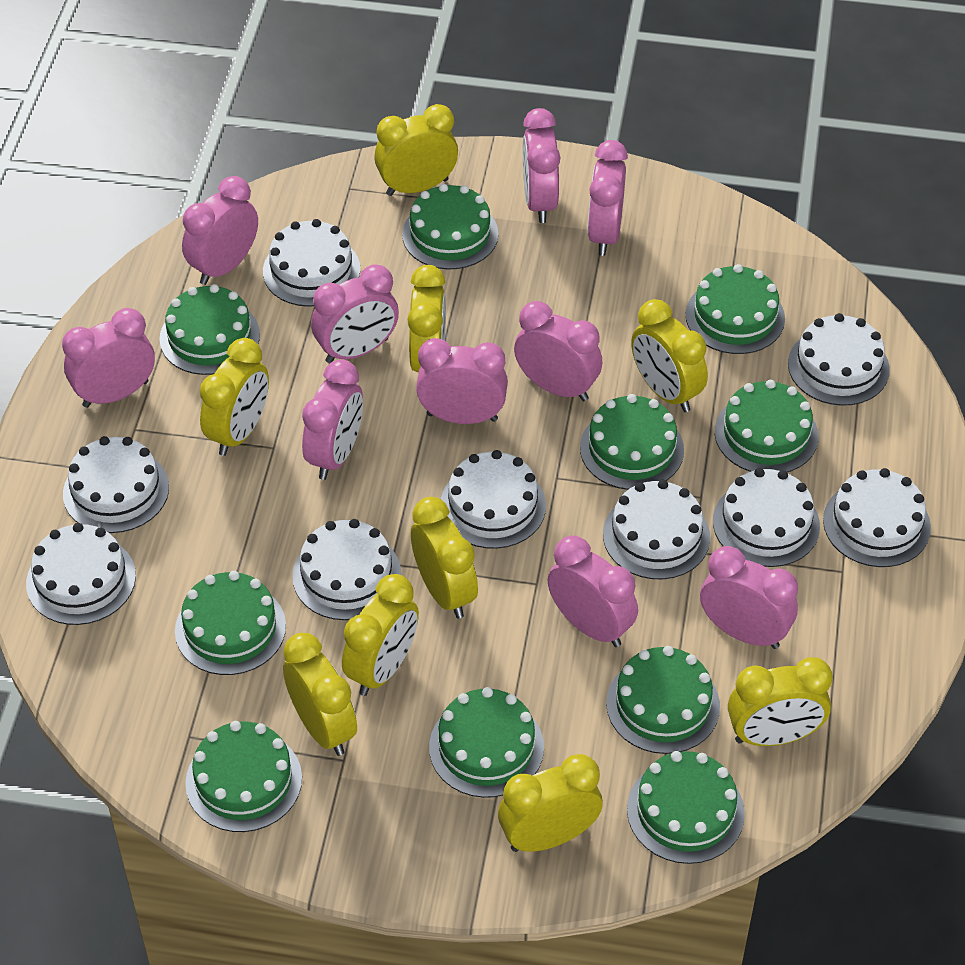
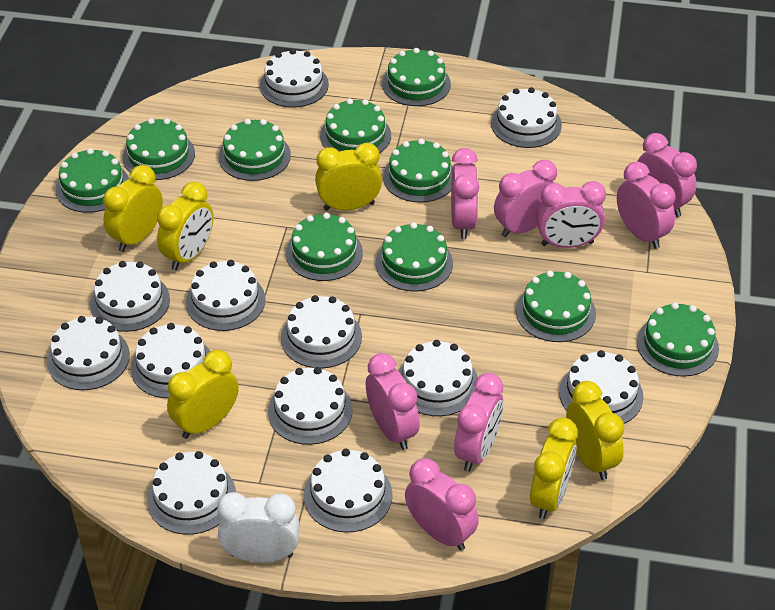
pink clock: [62,308,155,408] [182,176,258,285] [302,359,363,480] [311,264,399,363] [416,338,508,424] [514,301,602,401] [523,108,560,223] [548,536,638,647] [588,140,628,256] [700,546,798,649] = 10 -> [366,353,420,450] [405,458,479,551] [451,148,479,239] [454,373,503,472] [494,160,557,237] [536,181,606,248] [617,162,676,249] [637,133,697,217] = 8
white cake: [26,523,136,625] [63,436,169,533] [263,219,360,307] [292,519,401,620] [441,450,546,549] [603,480,710,579] [713,468,820,567] [788,313,890,406] [823,468,931,567] = 9 -> [47,316,130,390] [90,261,170,332] [131,323,210,398] [147,451,236,535] [186,260,265,331] [260,49,329,108] [268,367,353,445] [281,295,362,368] [304,449,393,533] [398,340,478,416] [491,87,562,148] [559,350,644,424] = 12
white clock: none = 0 -> [217,492,300,562] = 1
yellow clock: [200,338,269,456] [283,633,357,756] [342,574,419,696] [374,104,458,196] [407,265,446,372] [411,497,478,619] [498,754,603,852] [631,299,708,412] [728,657,833,746] = 9 -> [103,165,163,252] [157,182,213,270] [167,350,239,439] [315,143,382,211] [530,417,578,519] [566,381,624,480] = 6

